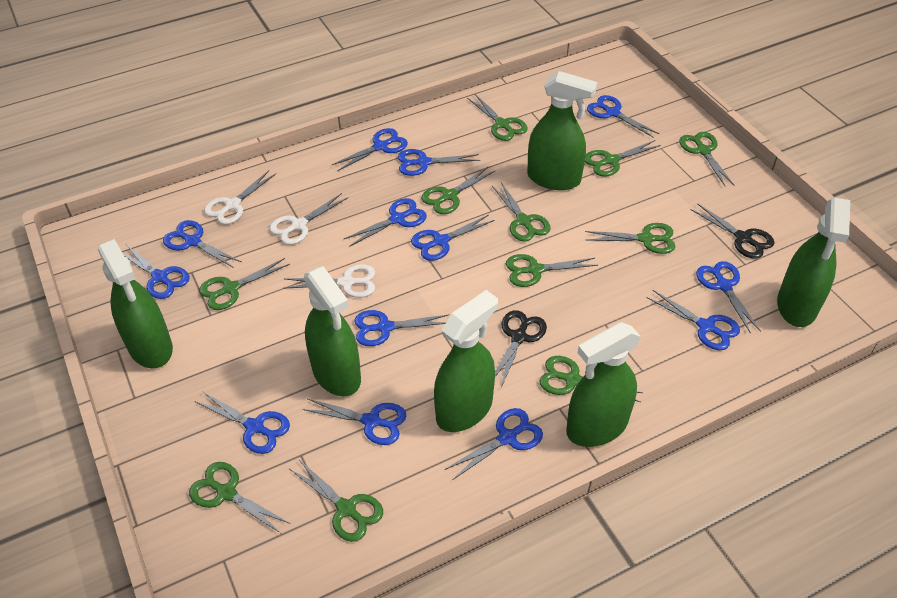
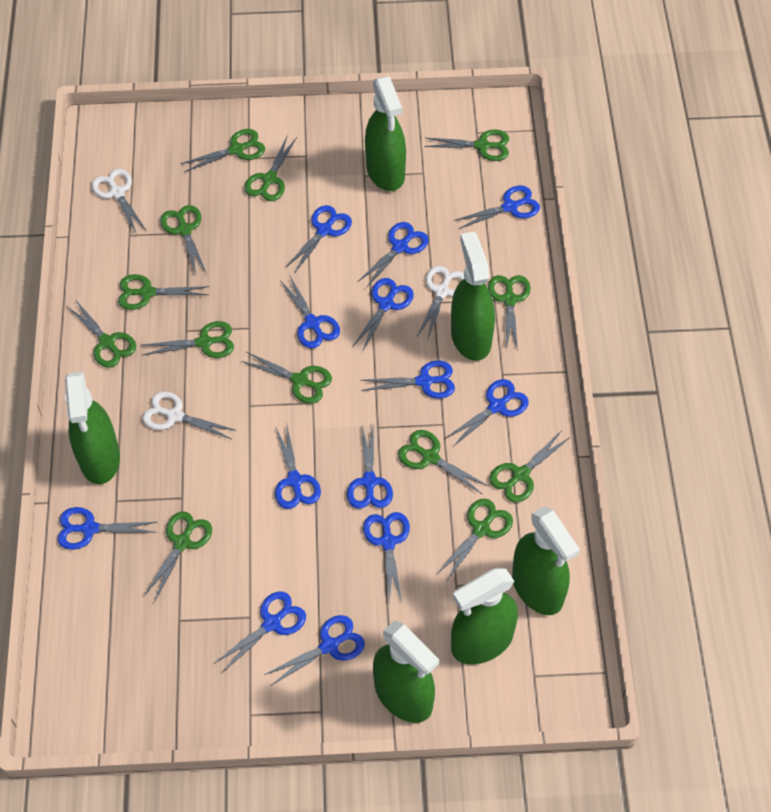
black scissors: [495,310,547,388] [691,203,775,259] = 2 -> none = 0
green scissors: [189,462,290,533] [199,258,290,310] [290,460,383,542] [421,166,496,214] [467,94,528,141] [492,182,551,242] [506,254,598,287] [539,356,643,402] [585,140,661,177] [585,223,676,254] [679,132,734,186] = 11 -> [68,299,136,368] [118,274,209,310] [143,321,234,358] [143,512,212,602] [160,205,207,275] [181,129,265,172] [241,352,332,404] [244,135,297,201] [398,430,488,495] [424,129,509,161] [436,498,513,582] [488,275,531,351] [489,431,570,502] = 13

